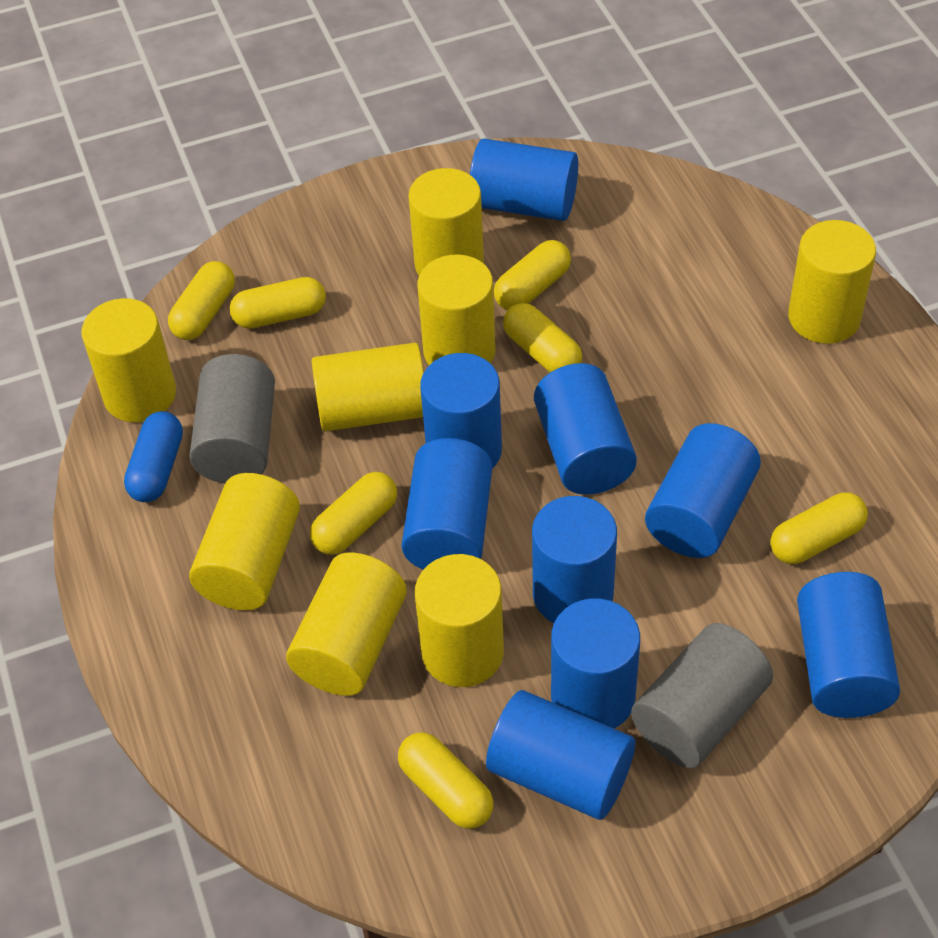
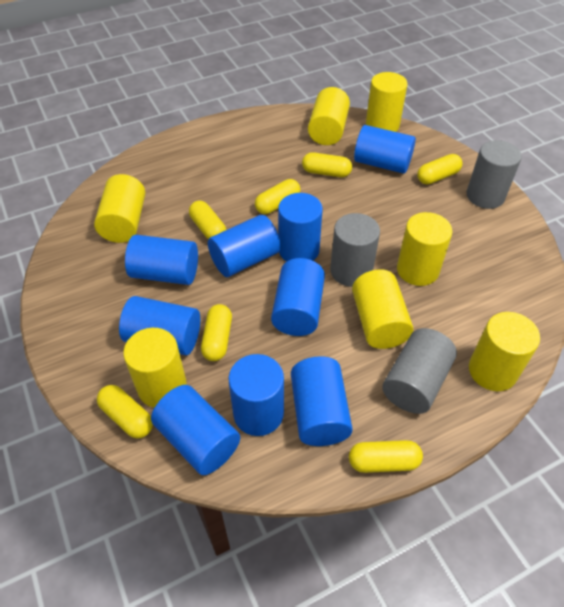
blue capsule: [124,411,183,502] = 1 -> none = 0
grey cylinder: [189,354,275,483] [631,623,773,768] = 2 -> [330,213,380,287] [382,328,457,414] [466,140,522,209] = 3
yellow cylinder: [82,298,176,422] [189,473,300,610] [286,553,407,696] [312,343,424,431] [408,168,484,275] [415,554,504,687] [417,254,496,365] [788,220,876,344] = 8 -> [94,174,145,243] [123,328,187,408] [308,87,350,145] [352,269,413,349] [366,72,408,132] [397,212,453,286] [469,312,540,391] = 7

